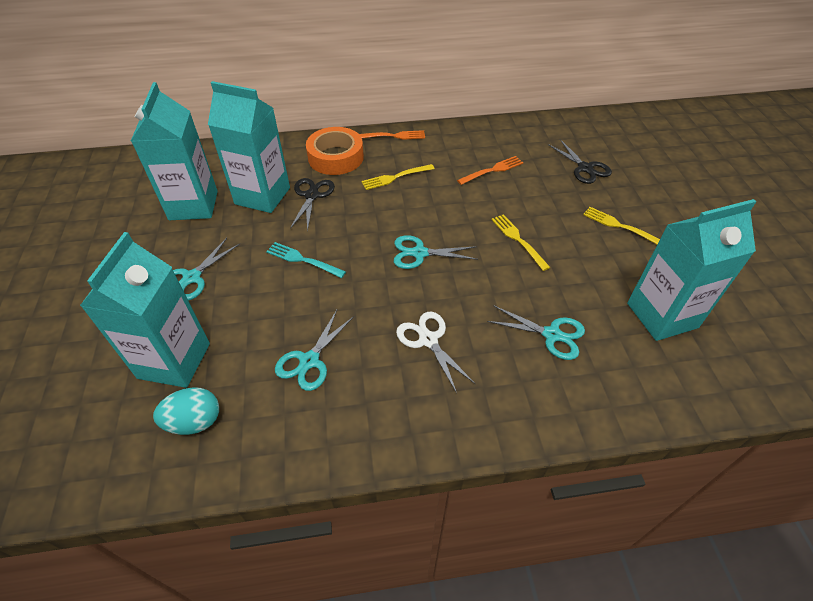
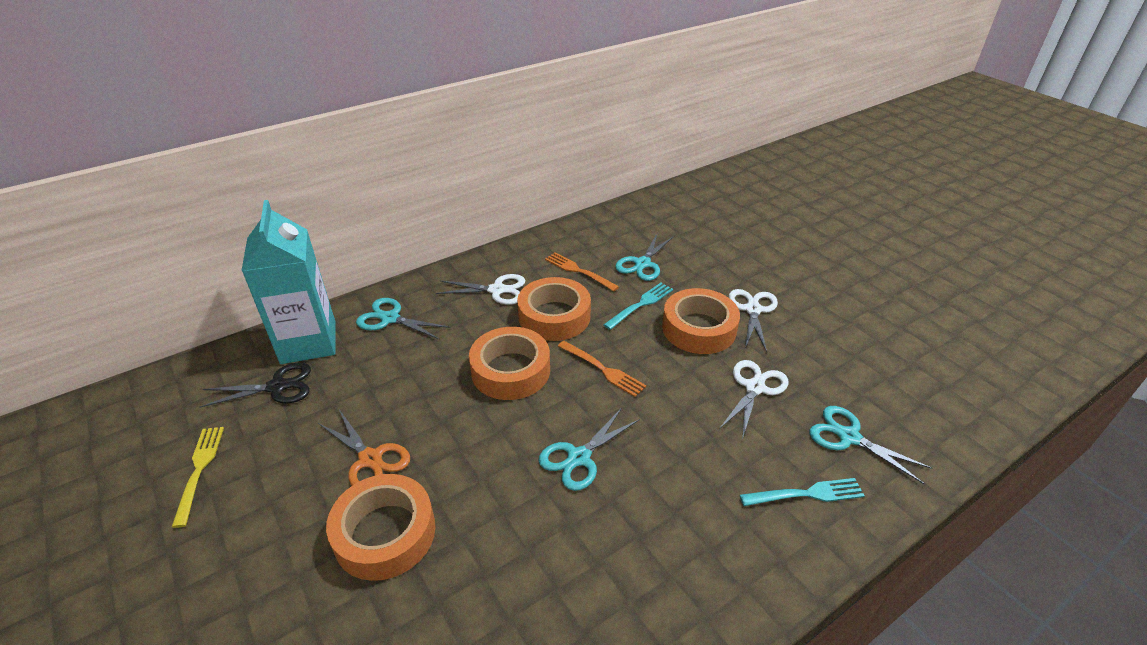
black scissors: [290,178,335,232] [548,139,612,184] = 2 -> [199,362,311,408] = 1
orange scissors: none = 0 -> [318,410,410,486] = 1
orange tape: [306,127,364,175] = 1 -> [326,474,436,581] [469,327,550,400] [517,277,591,341] [662,288,740,354] = 4
turquoise carton: [80,232,210,388] [131,82,218,220] [208,81,290,213] [627,199,756,341] = 4 -> [241,200,336,364] = 1
turquoise egg: [153,387,219,435] = 1 -> none = 0
turquoise fork: [266,242,346,278] = 1 -> [603,283,673,330] [740,478,865,506] = 2
white scissors: [396,312,475,393] = 1 -> [436,274,525,305] [719,360,789,440] [729,289,778,352] = 3
yellow fork: [361,164,435,190] [491,214,550,271] [583,207,660,244] = 3 -> [172,427,224,528] = 1

